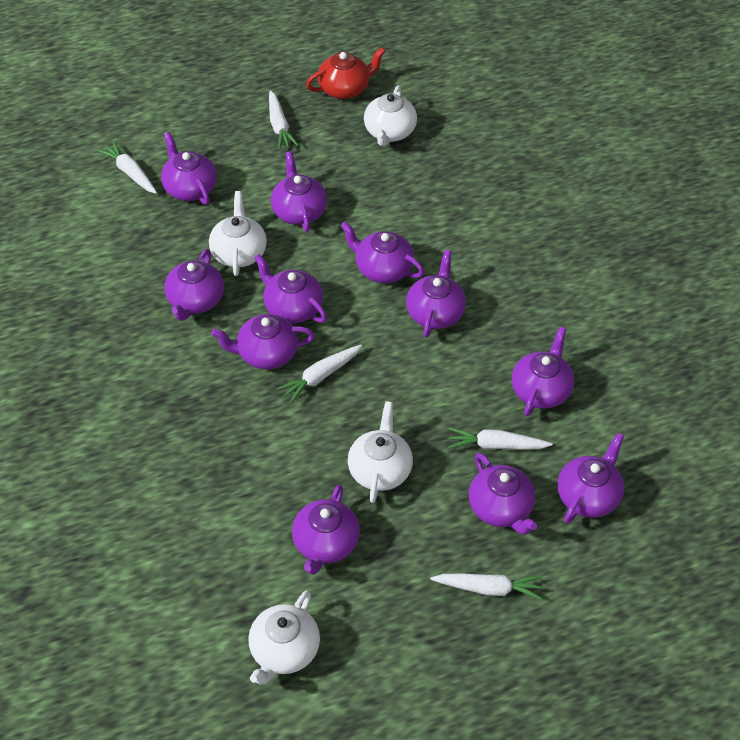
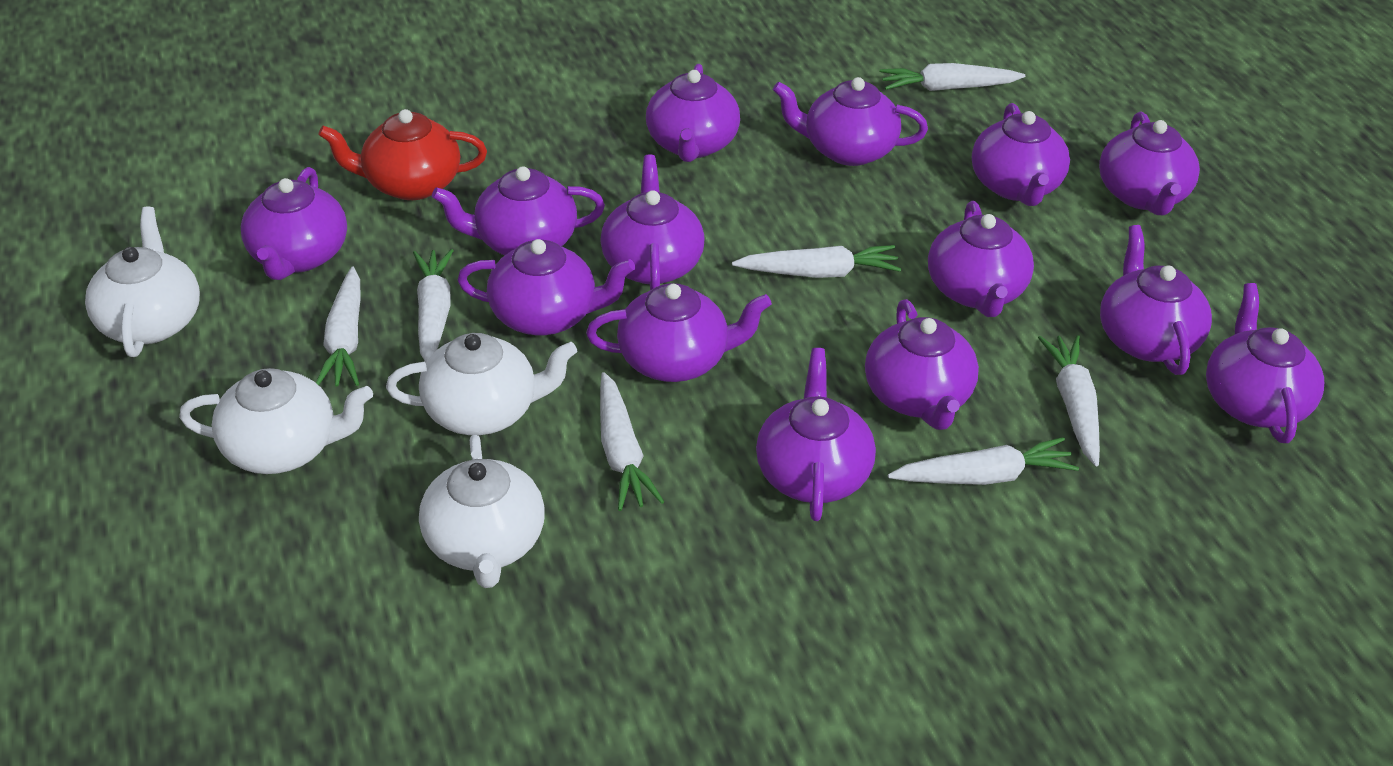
purple teapot: [161,132,217,205] [165,249,224,321] [212,314,315,369] [254,254,327,323] [271,151,327,232] [292,484,360,575] [341,221,424,283] [406,250,466,338] [469,453,537,535] [512,327,574,416] [558,433,624,524] = 11 -> [241,167,347,280] [432,166,605,255] [457,239,635,336] [586,283,772,382] [600,154,705,290] [646,64,740,162] [756,348,876,521] [773,77,928,166] [865,299,979,430] [928,201,1034,317] [972,103,1070,206] [1099,112,1200,215] [1100,225,1212,375] [1206,283,1324,443] = 14
white carrot: [97,141,157,194] [269,90,299,150] [276,345,362,404] [430,574,542,600] [448,428,553,450] = 5 -> [316,267,360,387] [413,249,454,363] [600,372,664,511] [732,245,901,278] [880,63,1025,91] [888,437,1079,485] [1038,335,1100,466] = 7

